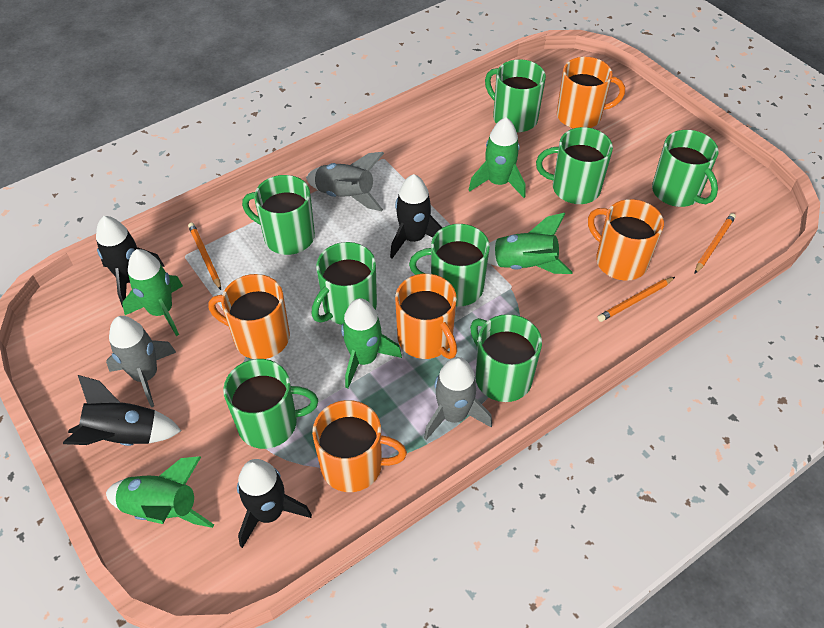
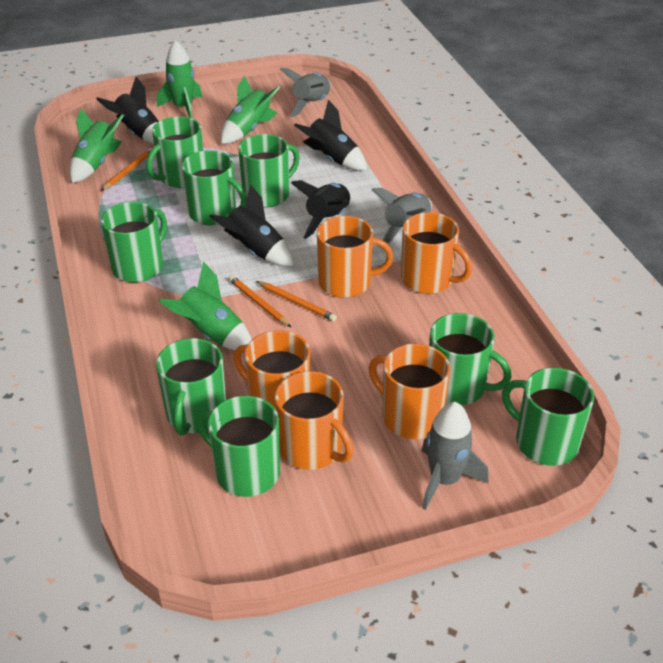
green rocket: [106,456,214,528] [122,249,183,336] [341,298,402,388] [469,117,525,198] [488,213,573,274] = 5 -> [70,108,124,183] [157,40,203,119] [159,261,252,353] [221,76,280,144] = 4

